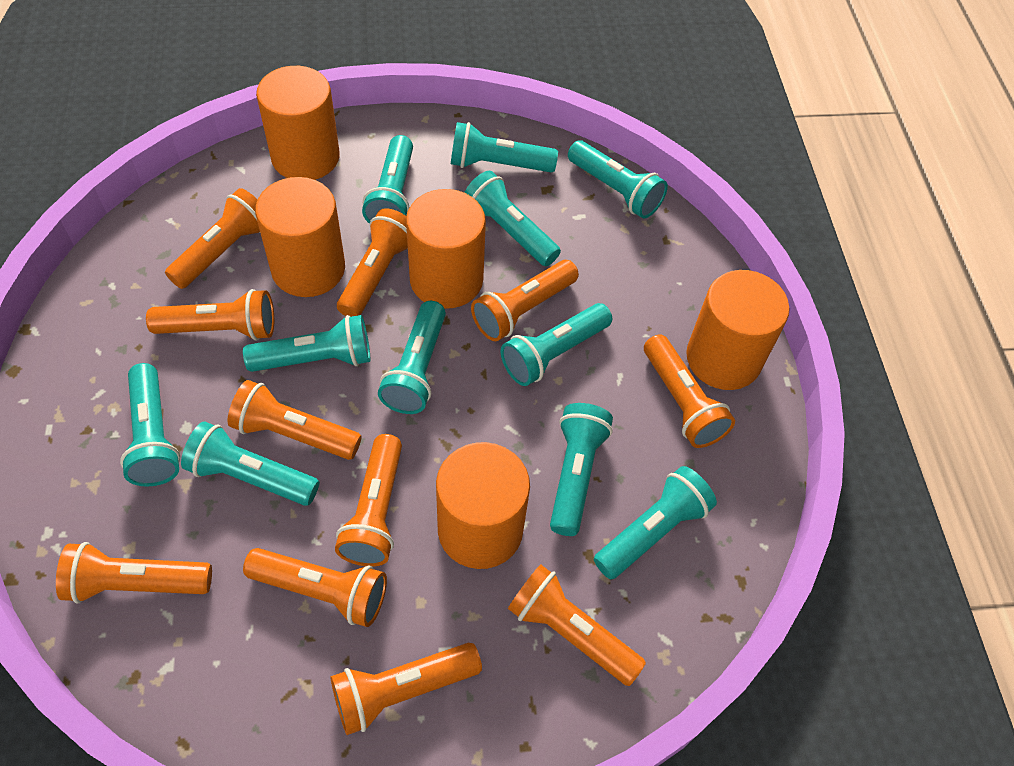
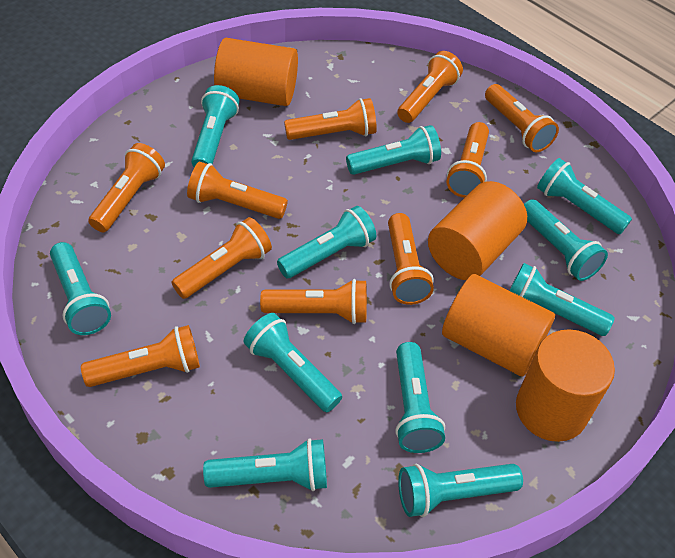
orange cylinder: [255,177,345,297] [256,66,340,180] [406,189,486,309] [436,442,530,569] [686,270,790,390] = 5 -> [214,38,298,106] [428,181,527,280] [442,274,555,377] [516,329,615,442] = 4
orange flashlight: [56,542,212,603] [146,289,274,340] [165,188,260,289] [227,380,362,460] [243,548,387,627] [330,643,482,735] [335,434,402,567] [337,208,408,317] [471,260,579,341] [508,564,646,686] [644,334,735,448] = 11 -> [81,325,200,387] [89,143,165,232] [171,217,272,299] [187,162,288,219] [260,279,367,324] [284,98,377,140] [388,213,434,305] [397,51,463,123] [446,122,489,198] [485,84,559,152] = 10

